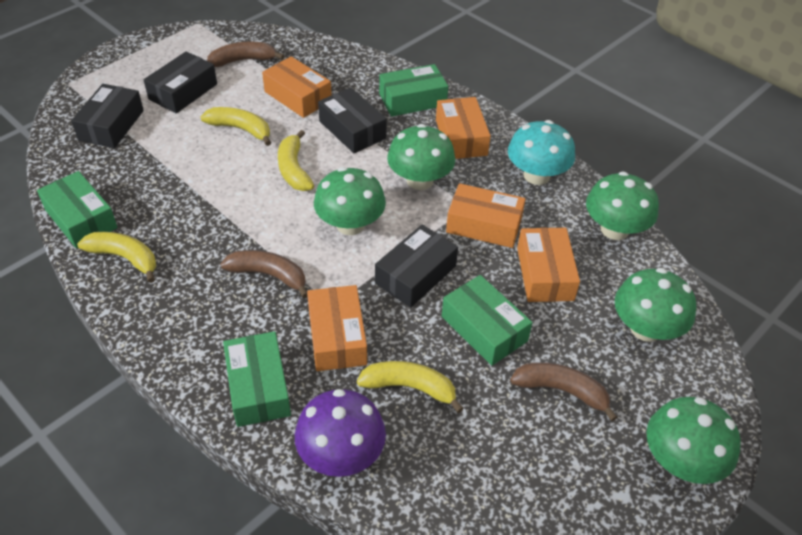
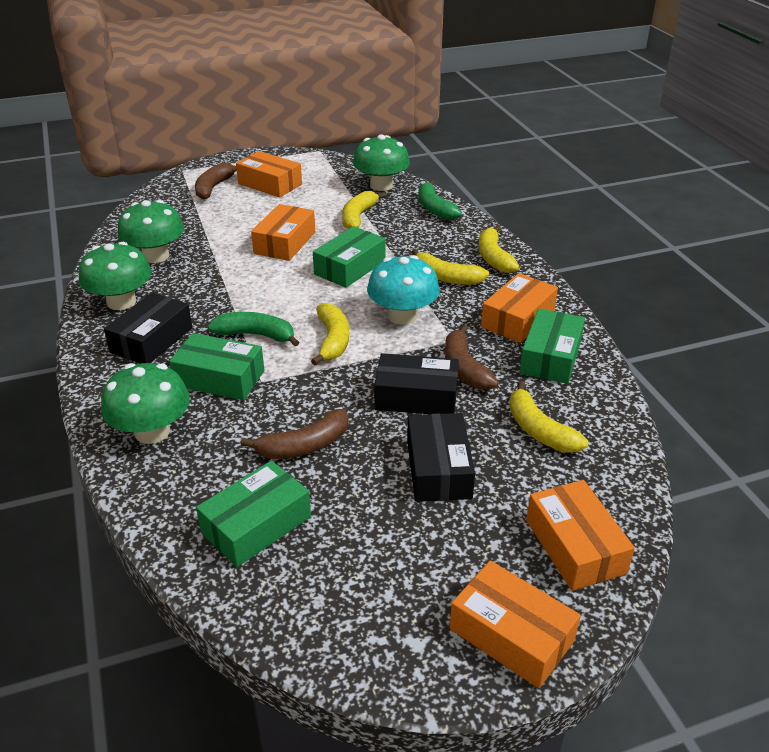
black box: [71,84,144,148] [144,51,217,113] [318,87,387,153] [375,224,458,308] = 4 -> [104,292,192,364] [374,353,459,414] [407,413,475,502] = 3
green banana: none = 0 -> [208,312,299,346] [419,180,462,220] = 2
green mushroom: [314,167,386,235] [387,124,455,190] [586,172,659,240] [615,268,696,342] [646,397,741,484] = 5 -> [79,242,152,310] [101,363,190,444] [117,200,184,263] [353,134,410,191] = 4
purple mushroom: [295,389,386,477] = 1 -> none = 0
yellow banana: [77,232,156,283] [200,107,271,146] [278,130,314,191] [357,361,464,413] = 4 -> [311,303,349,366] [342,191,386,229] [412,248,489,285] [479,225,519,273] [509,381,589,453] = 5

